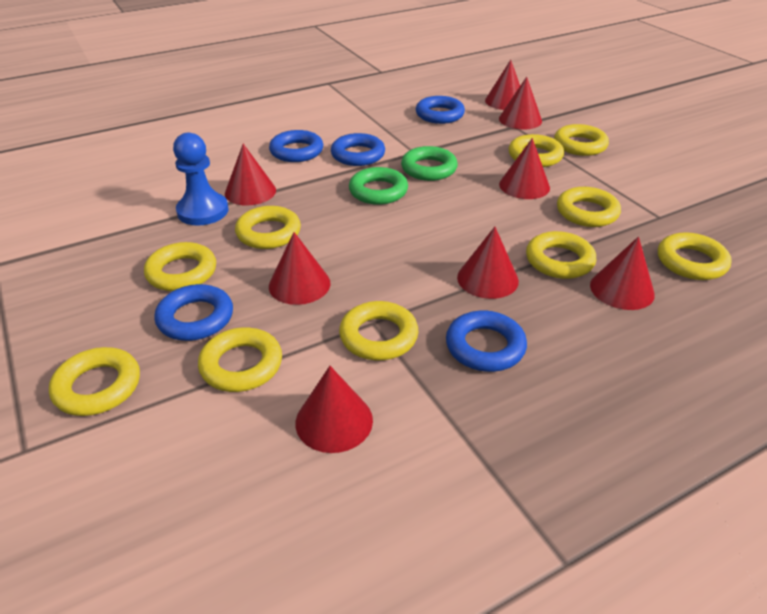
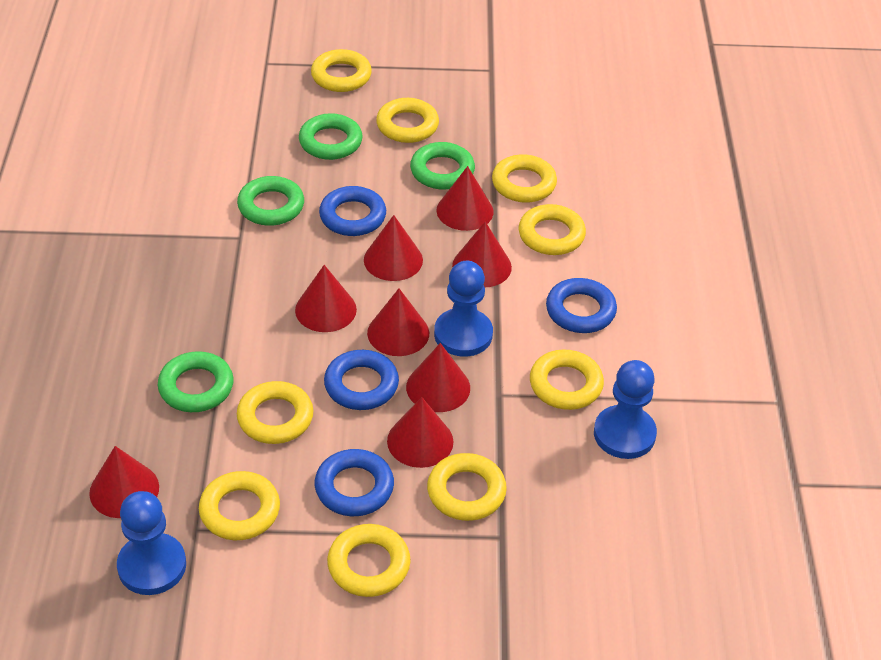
blue pawn: [173,133,229,226] = 1 -> [117,491,186,595] [434,261,493,357] [594,360,657,459] = 3
blue ring: [154,284,233,341] [269,130,323,162] [331,133,385,166] [416,96,465,124] [446,310,527,372] = 5 -> [314,449,394,516] [319,186,386,236] [324,350,399,410] [546,278,617,333] = 4
green ring: [349,167,408,205] [401,146,458,181] = 2 -> [158,351,234,412] [237,176,304,226] [299,113,363,160] [410,142,475,190] = 4
yellow ring: [49,347,140,416] [144,242,216,291] [198,327,282,392] [235,206,301,249] [339,301,418,360] [509,134,564,167] [526,231,596,279] [554,124,609,156] [557,187,621,227] [658,232,732,280] = 10 -> [199,471,280,540] [237,381,314,444] [311,49,372,92] [327,524,410,597] [376,98,439,143] [427,453,507,521] [492,154,557,203] [519,204,586,255] [530,349,604,410] = 9

